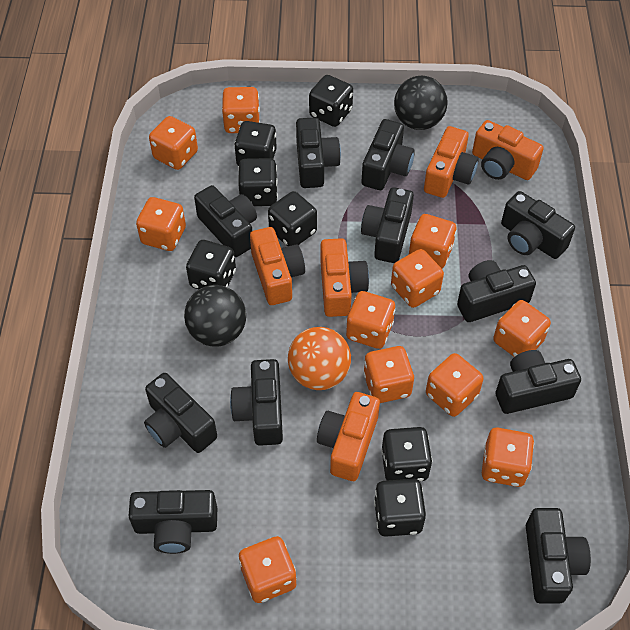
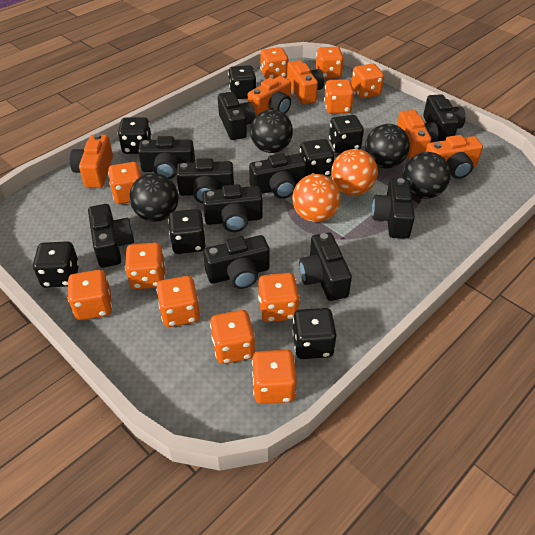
black ball: [184,285,246,347] [394,76,448,130] = 2 -> [129,173,179,222] [250,109,293,153] [365,124,410,168] [403,152,451,199] = 4
black camera: [129,490,217,554] [144,373,217,453] [194,185,257,257] [230,359,283,446] [296,117,341,188] [361,119,415,190] [361,187,414,263] [457,260,536,322] [495,350,581,414] [501,191,575,259] [526,508,591,603] = 11 -> [88,204,134,268] [138,136,195,179] [176,158,234,203] [202,184,263,232] [203,235,270,289] [218,92,255,140] [249,153,306,199] [299,233,352,301] [372,178,415,239] [423,94,465,142] = 10
orange ball: [288,327,351,390] = 1 -> [292,174,341,222] [331,149,378,196] = 2

